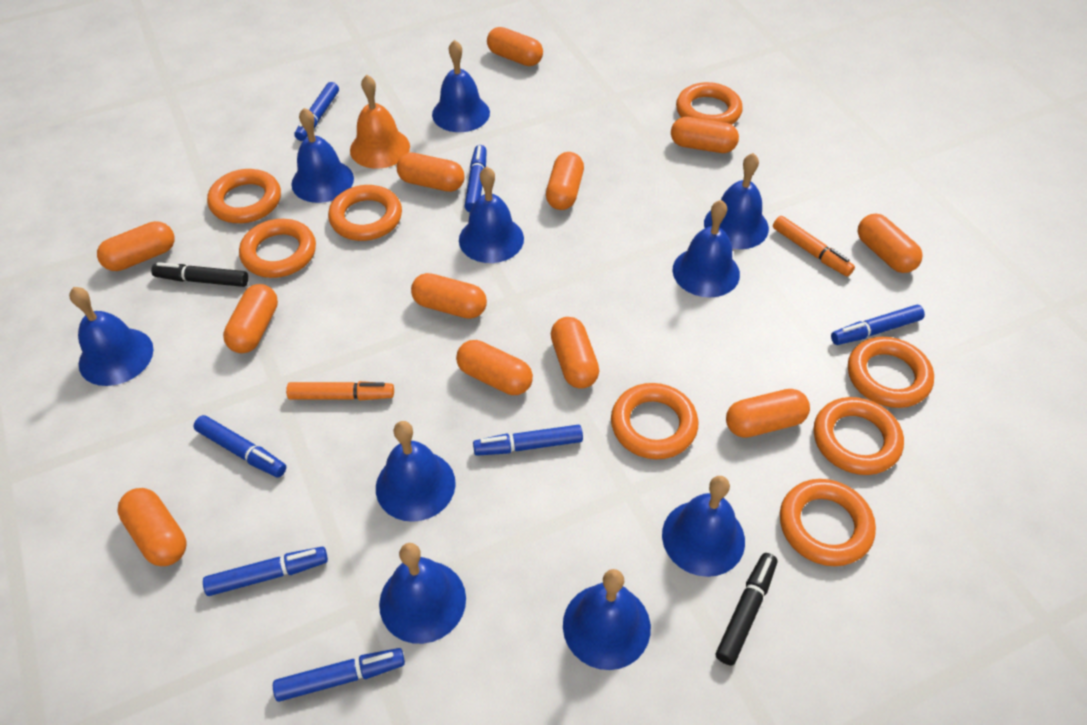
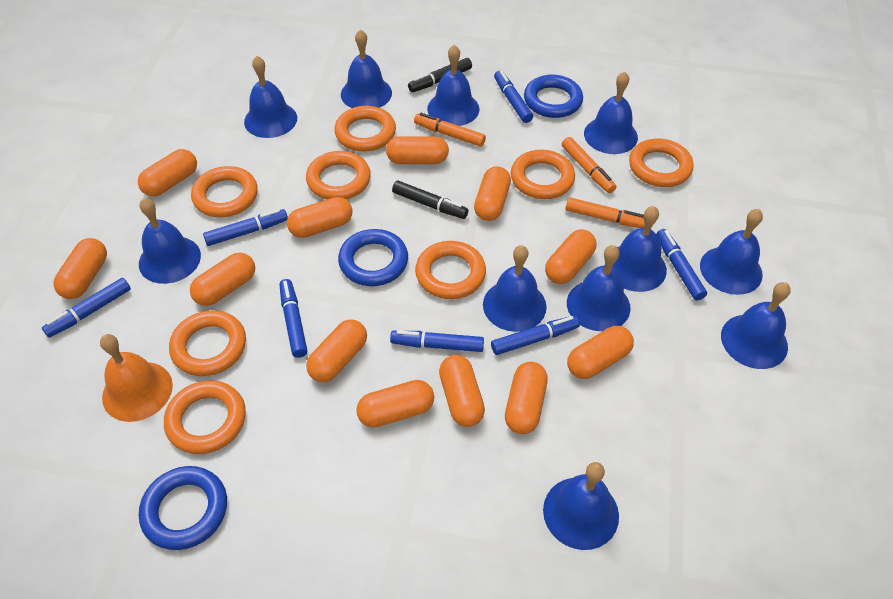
blue bell: [69,287,154,386] [291,108,354,203] [376,421,456,522] [379,543,466,644] [432,40,490,132] [459,167,524,263] [563,569,651,670] [662,476,745,577] [672,200,740,298] [704,153,769,249] = 10 -> [139,198,201,284] [244,56,297,138] [341,29,392,108] [427,45,479,126] [483,245,547,332] [543,462,619,550] [567,245,631,331] [584,72,638,154] [612,206,667,292] [700,209,763,295] [721,282,791,369] = 11
blue ring: none = 0 -> [139,466,227,550] [338,229,408,286] [524,75,583,118] = 3
orange marker: [286,381,394,400] [773,216,855,276] = 2 -> [414,113,486,147] [562,137,616,193] [565,198,644,228] = 3

